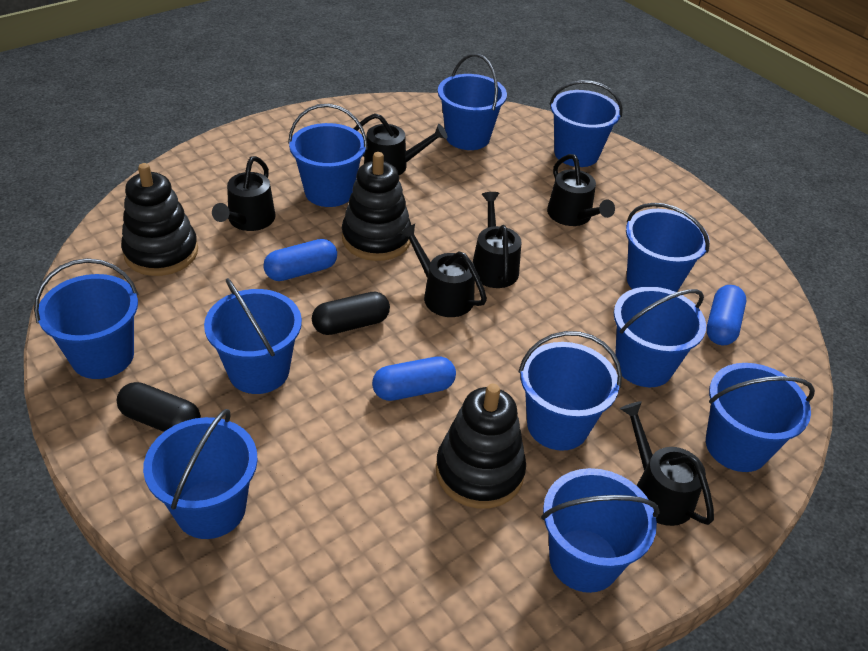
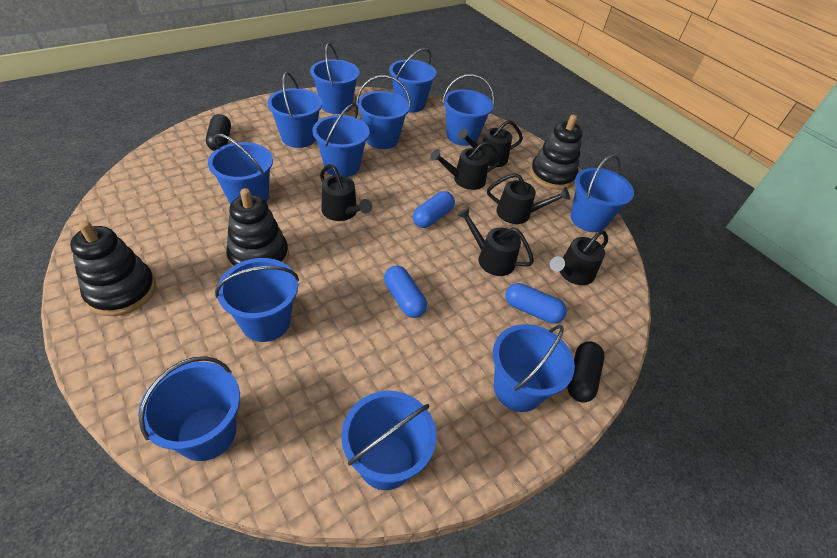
blue bucket: [34,258,138,379] [143,409,258,539] [204,278,302,394] [288,104,368,207] [438,54,507,150] [519,331,622,451] [541,468,660,593] [549,80,623,167] [614,287,706,387] [626,203,710,292] [706,363,815,472] = 11 -> [138,356,240,461] [208,133,273,204] [215,258,299,342] [267,72,322,148] [310,43,360,114] [312,103,370,177] [341,391,436,490] [356,75,411,149] [389,48,437,113] [442,74,495,146] [493,324,575,412] [571,155,634,232] = 12

